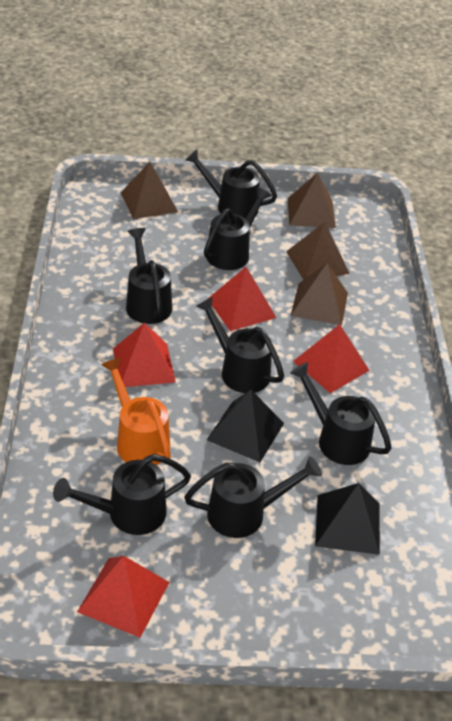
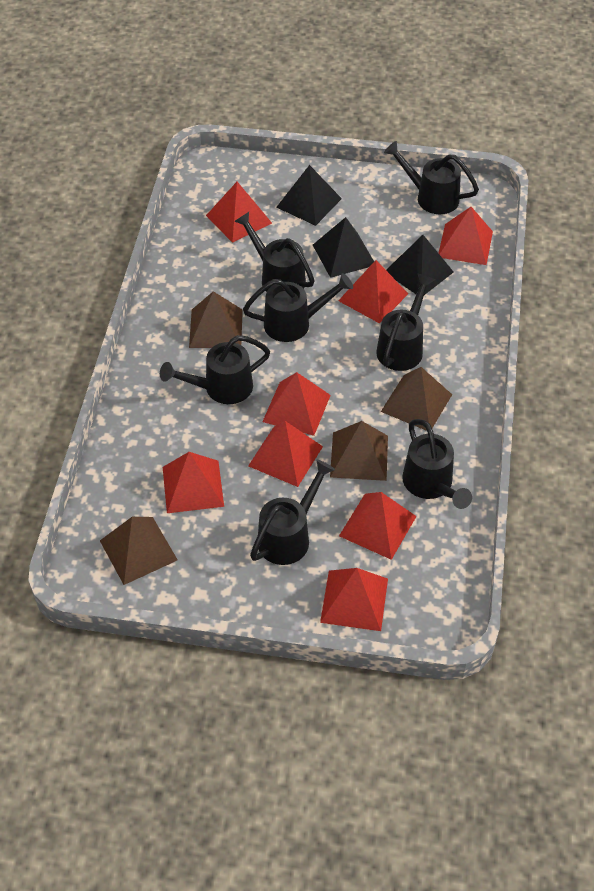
black pyramid: [207,390,284,462] [315,483,380,555] = 2 -> [276,165,342,226] [313,217,374,278] [386,235,453,295] = 3
orange watering can: [101,357,171,465] = 1 -> none = 0
red pyramid: [77,556,169,638] [113,323,176,387] [208,267,277,331] [293,324,370,393] = 4 -> [163,452,224,513] [206,182,272,243] [248,421,323,487] [262,372,331,436] [320,568,388,631] [338,260,408,324] [339,492,417,560] [439,207,493,265] = 8

